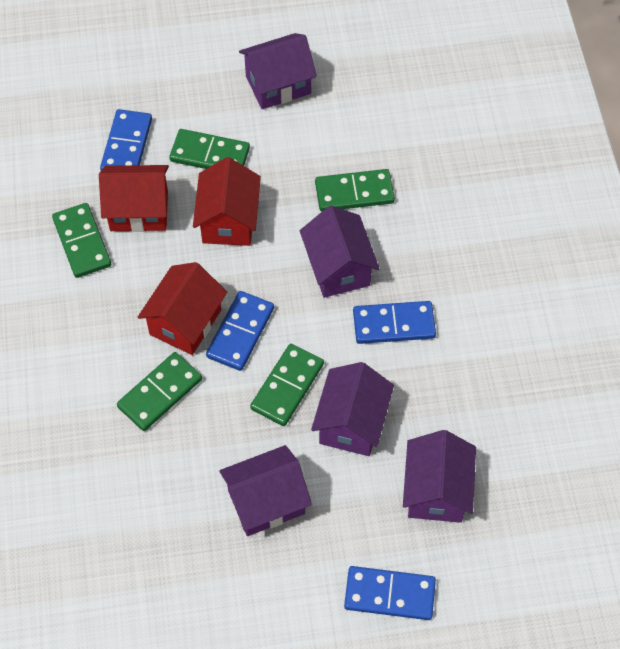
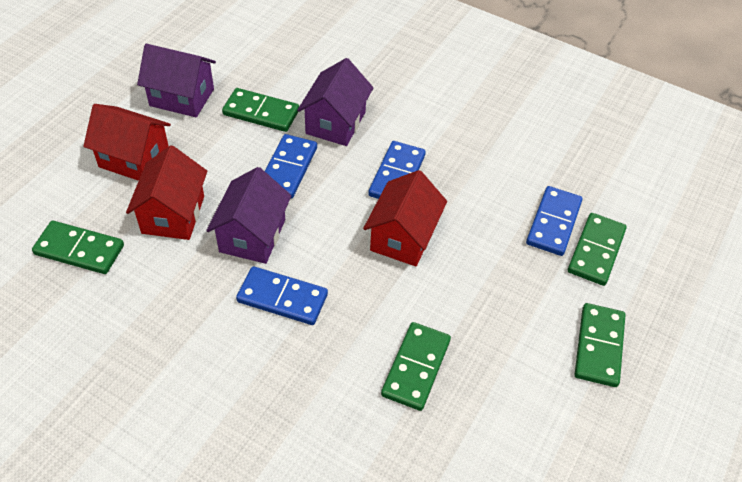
purple house: [219,445,312,536] [239,33,317,109] [300,206,380,298] [311,362,394,456] [403,430,476,523] = 5 -> [137,44,216,117] [206,167,292,264] [297,58,374,146] = 3

